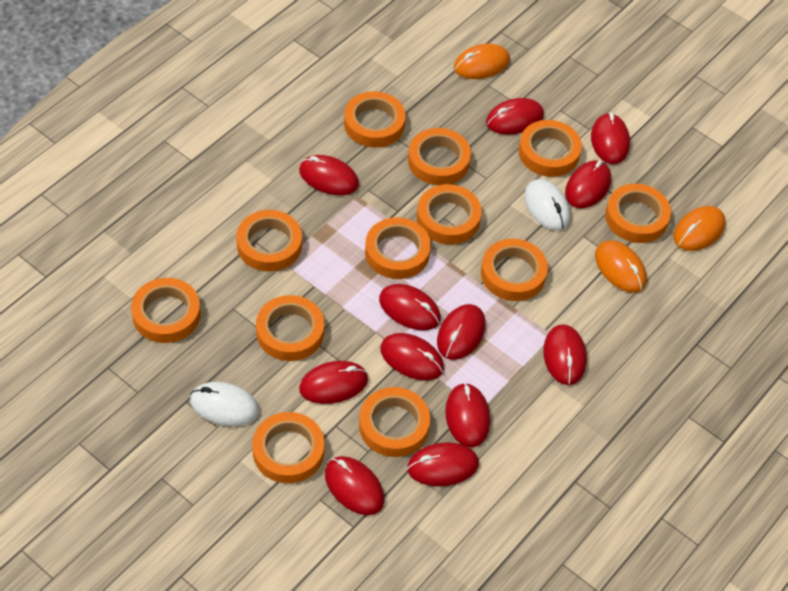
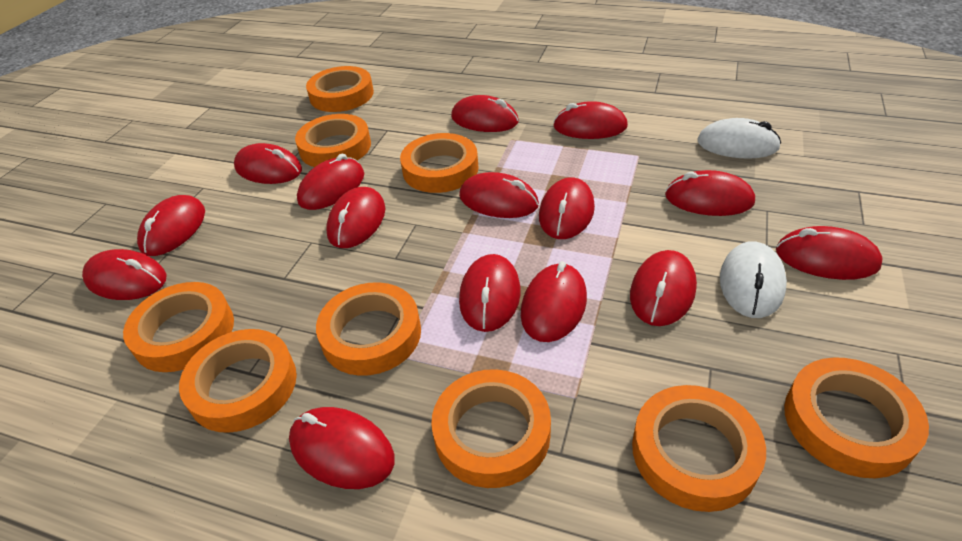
orange mouse: [454,44,510,79] [595,240,647,293] [673,206,726,251] = 3 -> none = 0
orange tape: [131,278,201,343] [236,210,302,272] [252,412,324,483] [256,295,324,361] [344,91,406,147] [359,387,430,457] [365,217,431,279] [408,128,471,185] [417,184,482,244] [481,239,548,301] [518,120,582,177] [605,184,671,243] = 12 -> [123,282,234,372] [179,329,297,433] [295,114,371,167] [306,66,374,112] [316,282,421,376] [400,133,479,193] [431,369,551,488] [632,385,766,512] [784,357,929,478] = 9
red mouse: [299,155,359,195] [299,361,368,404] [325,456,385,515] [379,284,441,330] [380,333,444,380] [407,442,479,486] [437,304,485,360] [445,383,490,447] [486,98,544,135] [543,324,587,385] [565,160,611,208] [591,113,630,164] = 12 -> [82,249,167,300] [137,195,205,256] [234,143,302,184] [289,407,395,489] [297,154,364,210] [326,187,385,248] [451,95,519,132] [459,172,539,218] [459,254,520,332] [521,261,587,342] [539,177,595,239] [553,101,628,139] [630,250,697,326] [665,170,755,216] [776,226,883,280] = 15

